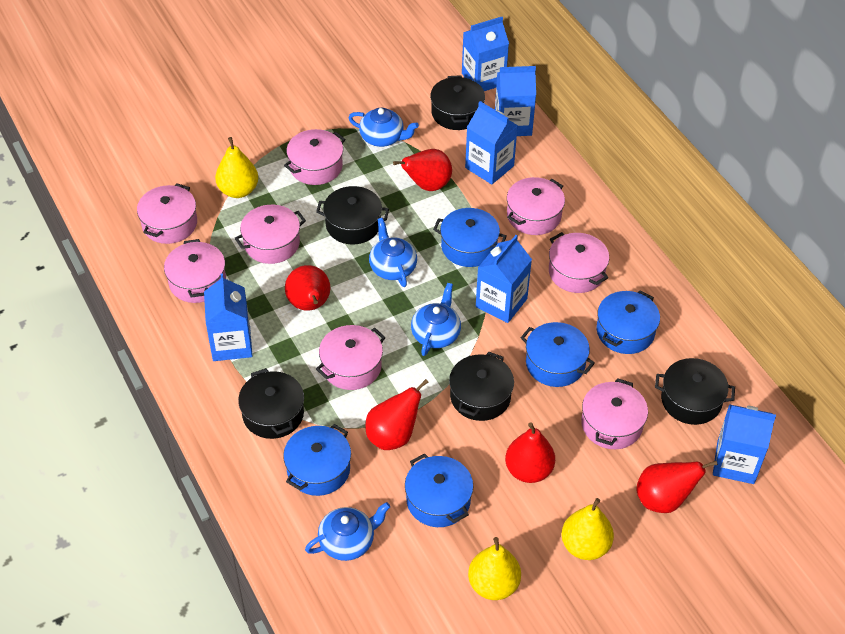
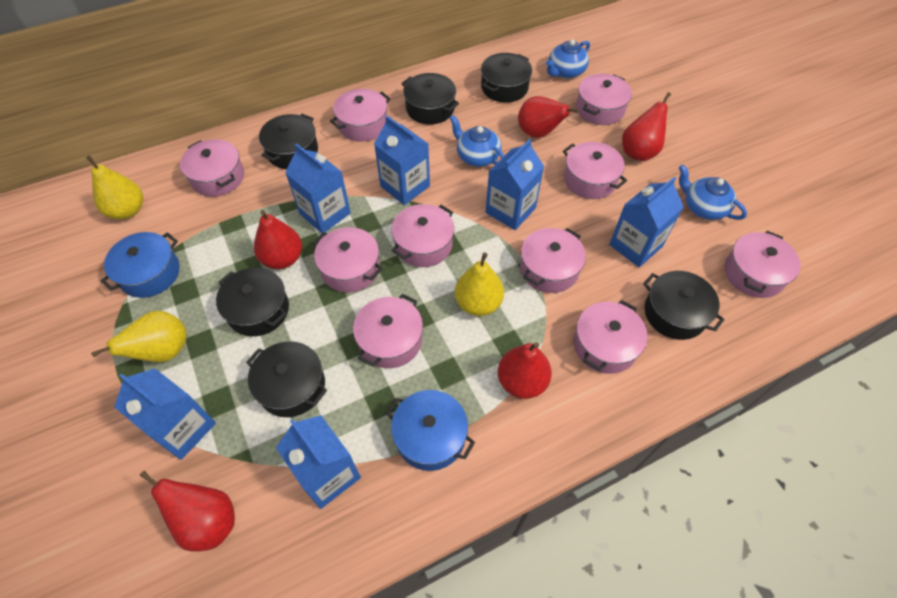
black pot: [238,368,304,439] [316,186,389,244] [430,75,485,130] [449,352,514,421] [655,358,735,425] = 5 -> [216,268,289,336] [246,341,327,417] [259,114,318,169] [401,73,459,124] [481,53,532,103] [643,271,725,340] = 6
blue pot: [283,424,351,496] [405,453,473,527] [433,208,507,267] [520,322,595,387] [597,290,660,354] = 5 -> [101,232,180,298] [386,390,475,471] = 2
blue teapot: [305,502,390,561] [348,108,419,147] [369,218,417,287] [411,283,461,356] = 4 -> [450,115,504,167] [546,39,590,78] [679,164,747,220] = 3
pink pot: [137,184,197,244] [164,239,226,303] [234,205,306,264] [284,129,346,185] [316,325,386,390] [507,177,565,235] [549,232,609,293] [581,378,648,449] = 8 -> [180,139,244,197] [313,227,383,293] [330,89,391,142] [353,294,423,368] [392,204,454,267] [520,228,586,293] [563,142,627,199] [574,300,648,374] [576,74,632,125] [725,231,801,298] = 10

